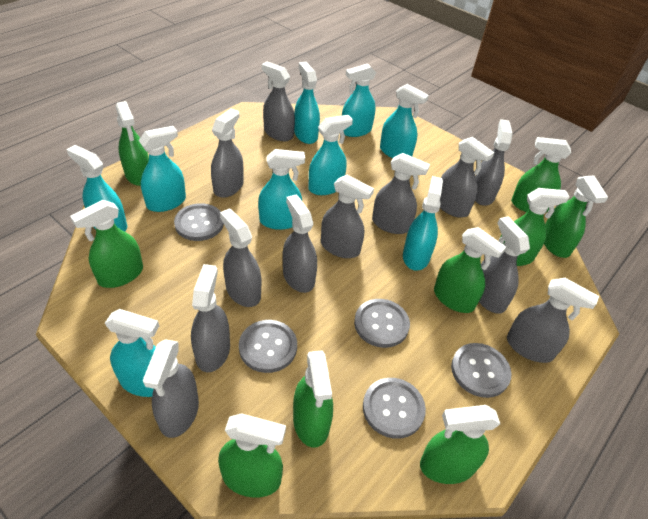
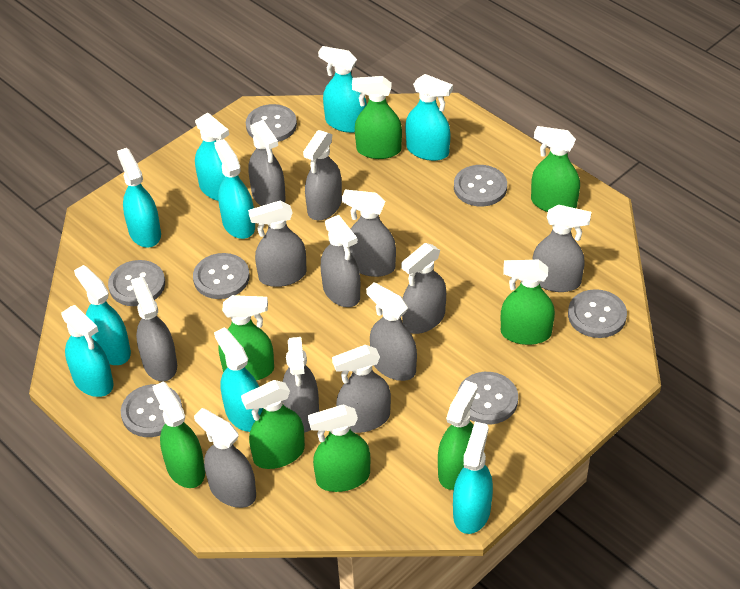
green spray bottle: [70,200,143,288] [116,101,149,186] [218,413,286,497] [293,351,333,448] [420,405,500,484] [434,227,506,313] [501,188,569,266] [511,137,571,212] [544,175,608,258] = 9 -> [152,382,205,488] [219,295,274,381] [241,380,305,469] [308,405,370,492] [352,76,402,159] [438,380,478,490] [501,260,555,345] [531,126,580,212] = 8
grey button: [174,203,224,241] [239,320,297,373] [354,299,410,348] [363,378,426,439] [451,343,512,398] = 5 -> [108,260,165,306] [121,384,182,437] [193,253,250,299] [246,104,297,142] [454,165,507,207] [457,372,518,424] [568,289,627,338] = 7

